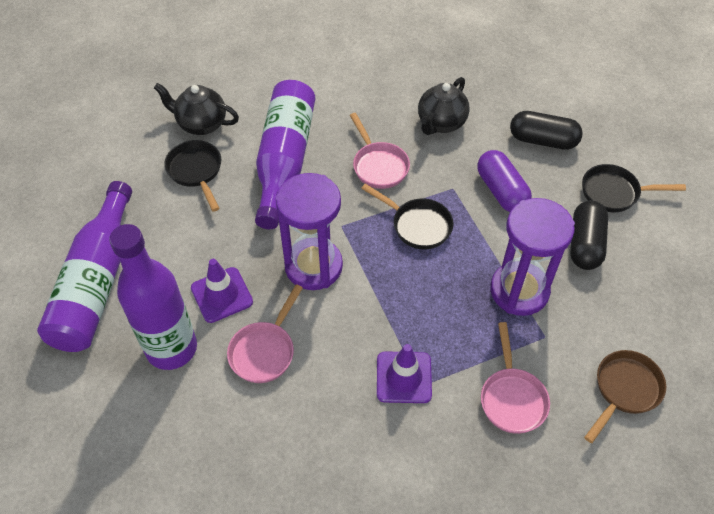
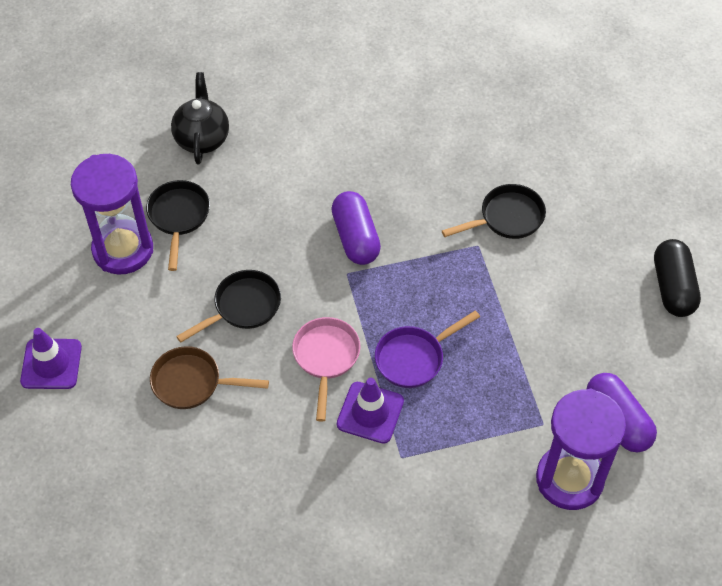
black capsule: [510,111,583,150] [570,200,608,270] = 2 -> [654,239,701,317] = 1
black teapot: [154,83,239,135] [418,77,470,135] = 2 -> [171,72,229,164] = 1
pink pan: [227,284,303,383] [350,113,410,189] [481,322,550,434] = 3 -> [292,317,360,422] = 1
purple bottle: [37,181,132,352] [109,224,197,370] [255,80,315,229] = 3 -> none = 0
purple capsule: [477,150,532,212] = 1 -> [331,191,381,265] [586,373,657,452] = 2
purple pan: none = 0 -> [375,310,480,388] = 1

